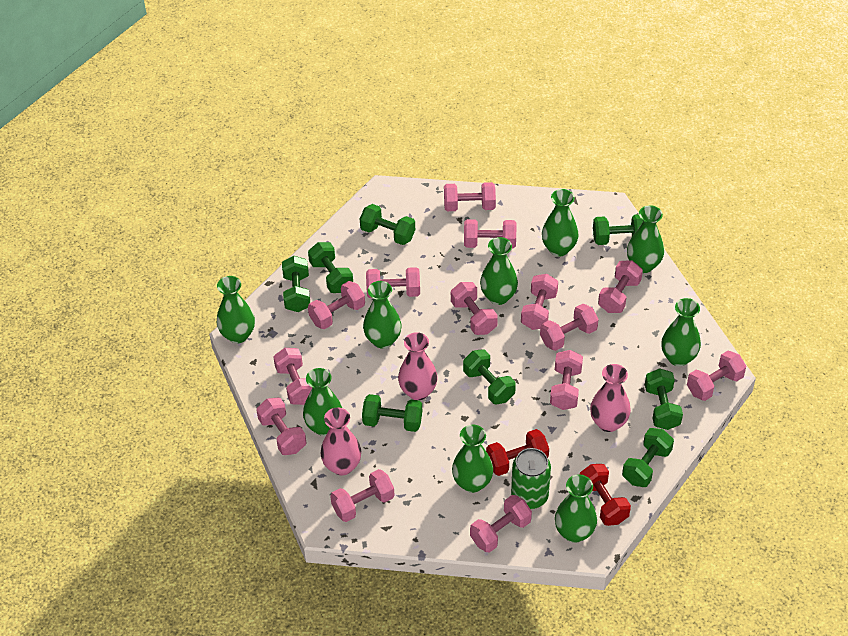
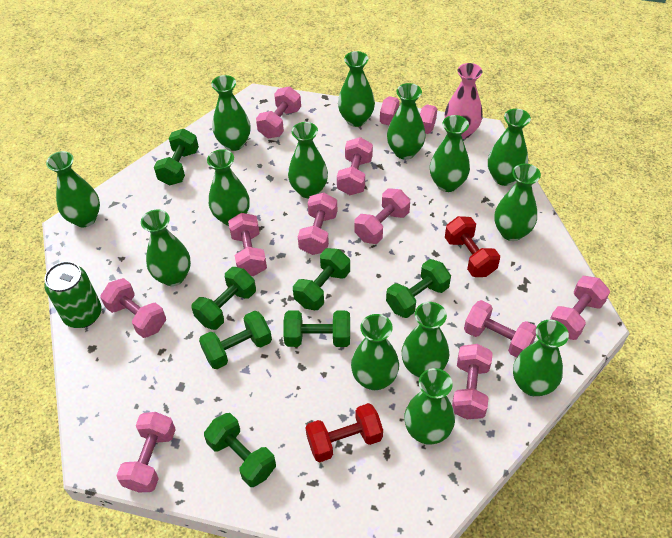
green dumbbell: [282,256,310,312] [308,242,353,293] [360,204,415,245] [362,394,422,432] [463,349,516,404] [593,214,643,245] [622,428,674,487] [645,368,683,430] = 8 -> [154,129,199,186] [191,267,256,330] [199,311,272,369] [204,413,276,487] [283,311,350,347] [293,248,350,310] [386,259,451,318] = 7
green vase: [217,276,255,343] [303,368,342,436] [363,281,401,349] [452,425,493,493] [480,237,518,305] [542,189,579,256] [555,474,597,543] [627,205,664,273] [661,298,701,366] = 9 -> [46,151,100,227] [141,210,191,286] [207,149,250,226] [211,75,250,151] [288,122,328,198] [338,51,375,127] [351,314,399,390] [387,83,426,160] [402,302,449,378] [404,368,455,445] [430,115,470,192] [488,109,531,186] [494,163,541,241] [513,320,569,396] = 14
pink dumbbell: [256,398,307,455] [273,348,312,405] [308,281,365,329] [330,469,394,522] [366,267,420,298] [444,182,496,211] [451,282,498,335] [464,219,516,248] [470,495,532,553] [521,274,558,330] [540,304,599,351] [550,350,583,410] [598,260,643,313] [687,351,746,401] = 14 -> [100,278,166,338] [116,412,176,492] [228,213,267,276] [256,87,301,138] [298,192,337,255] [337,137,373,195] [354,188,410,244] [380,96,437,134] [452,344,493,419] [464,300,537,357] [550,276,610,340] = 11
pink vase: [320,408,361,476] [398,332,438,400] [590,364,631,432] = 3 -> [445,63,483,139] = 1

